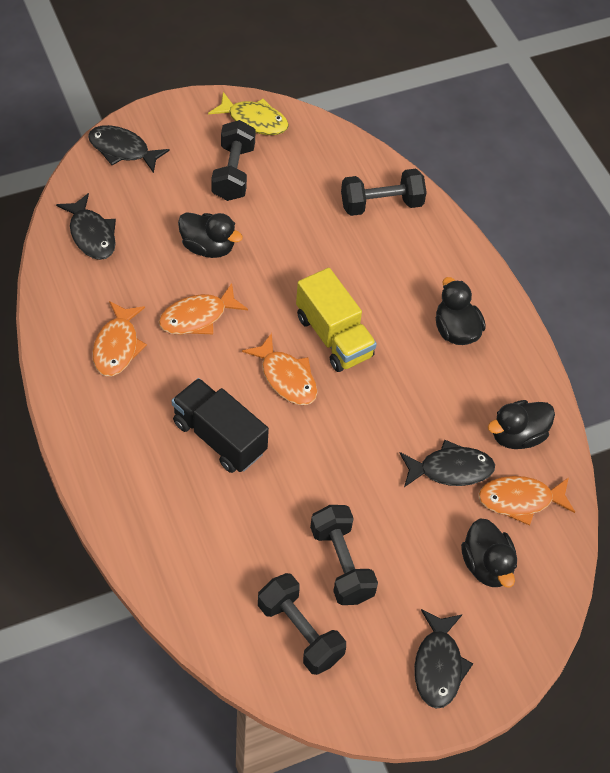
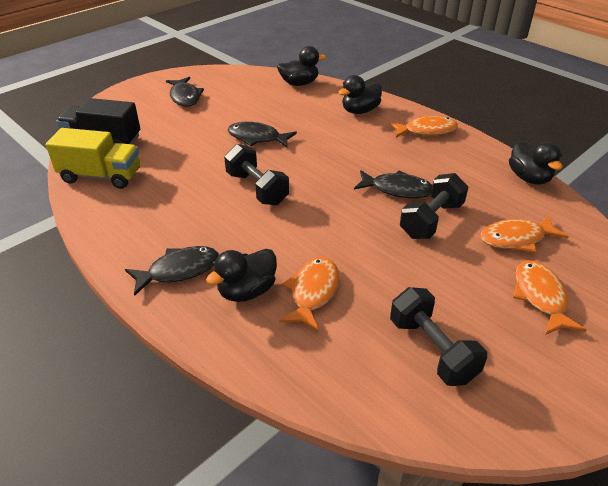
black dumbbell: [211,120,256,201] [258,573,346,675] [310,505,378,605] [341,169,427,216] = 4 -> [224,144,289,205] [390,287,487,386] [400,173,468,239] = 3
yellow fish: [208,92,289,135] = 1 -> none = 0

